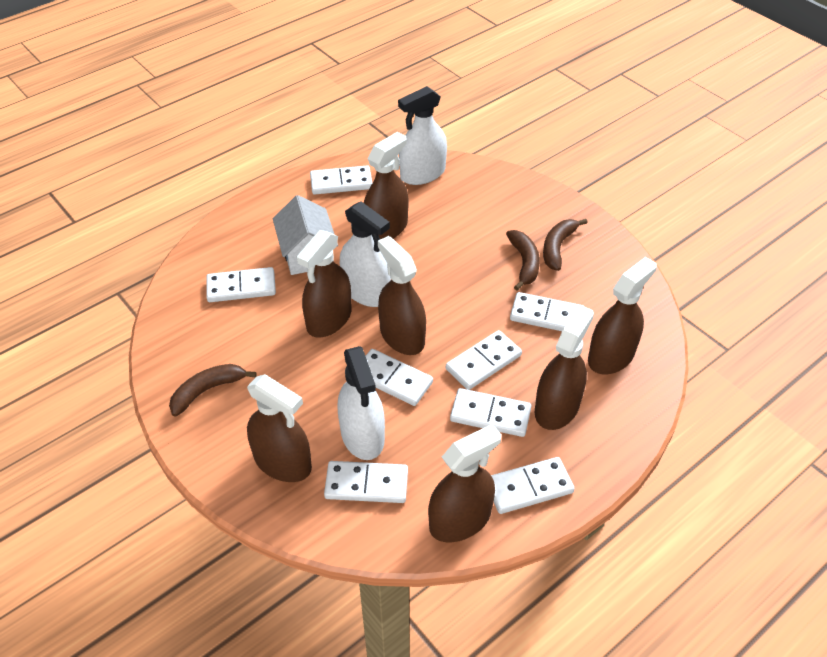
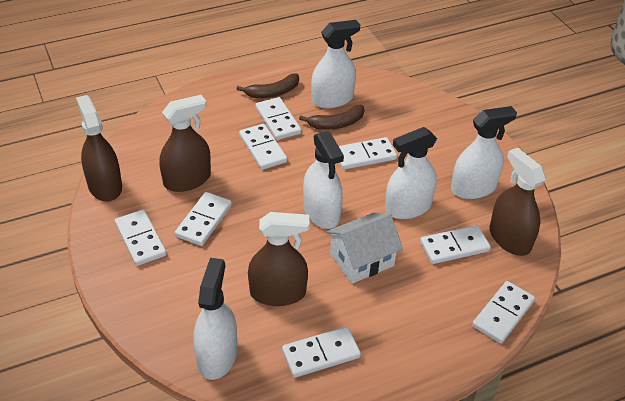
brown banana: [169,364,257,416] [506,230,540,291] [543,219,588,271] = 3 -> [237,73,299,98] [299,105,365,130] = 2
brown spray bottle: [247,374,312,482] [297,230,352,338] [364,132,408,239] [378,236,426,355] [428,424,502,542] [535,305,594,430] [588,257,657,374] = 7 -> [76,95,122,202] [159,95,211,192] [248,212,310,306] [490,148,546,256] = 4
white spray bottle: [338,346,385,460] [340,201,391,307] [398,86,447,185] = 3 -> [193,258,237,380] [303,131,344,229] [311,20,360,108] [385,127,437,219] [451,106,517,199] = 5

